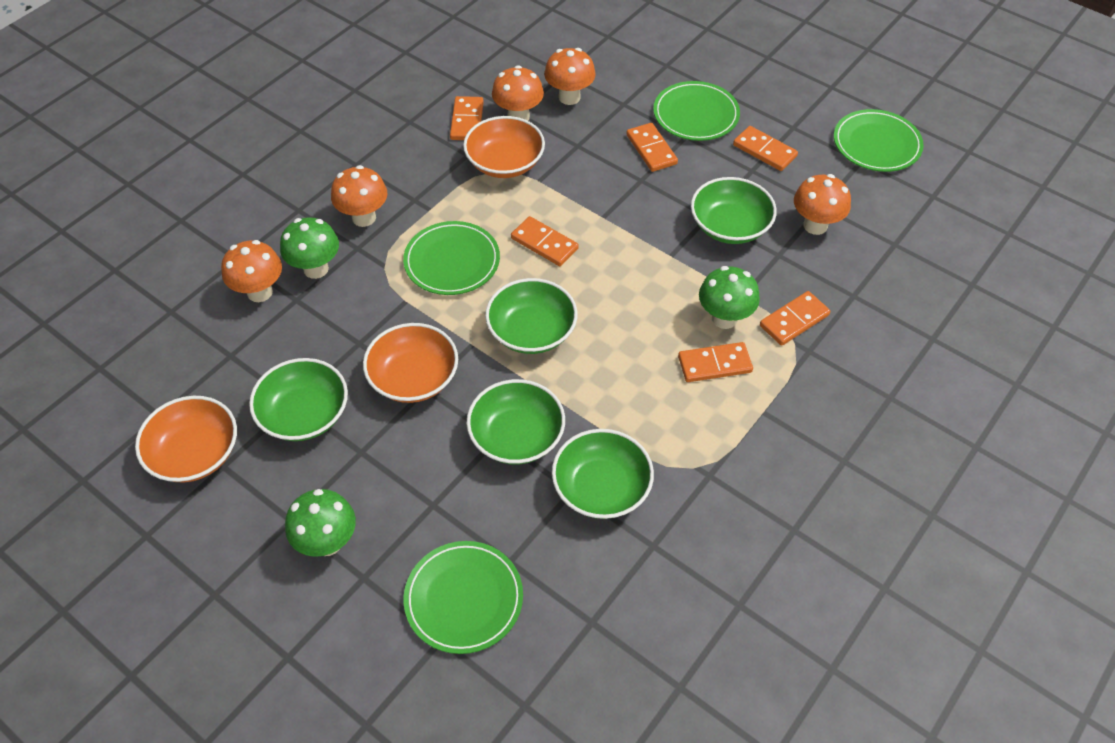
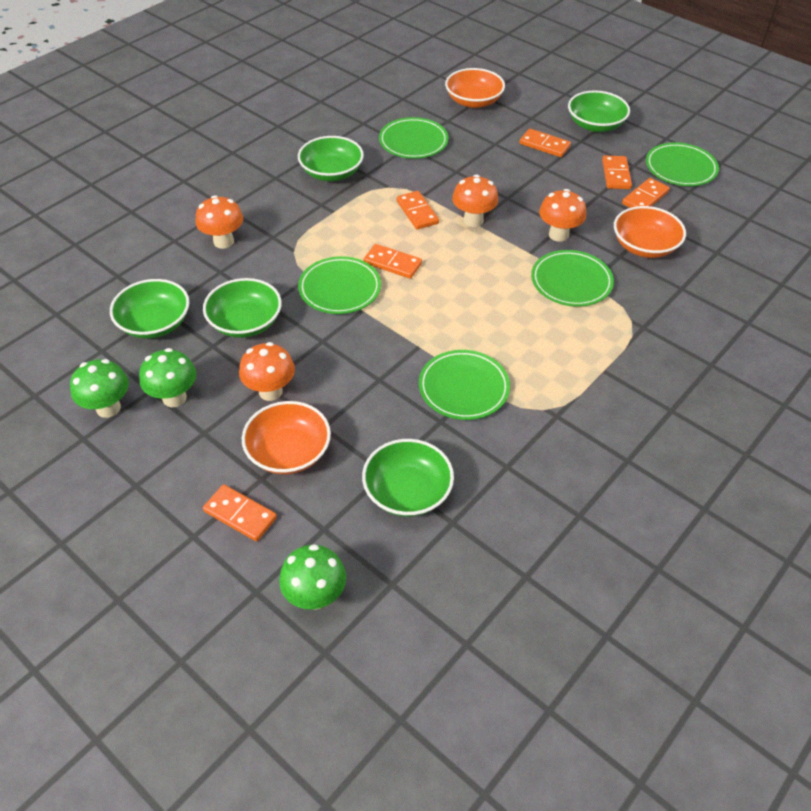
green plate: [403,221,500,295] [404,541,523,654] [653,81,740,141] [834,109,924,172] = 4 -> [298,256,381,314] [379,117,448,159] [419,350,510,420] [531,250,614,307] [646,142,719,186] = 5
orange mushroom: [221,240,282,302] [331,165,387,227] [492,65,544,121] [544,48,596,105] [794,174,851,235] = 5 -> [196,195,243,249] [239,342,295,401] [452,174,498,227] [539,189,586,242] = 4

